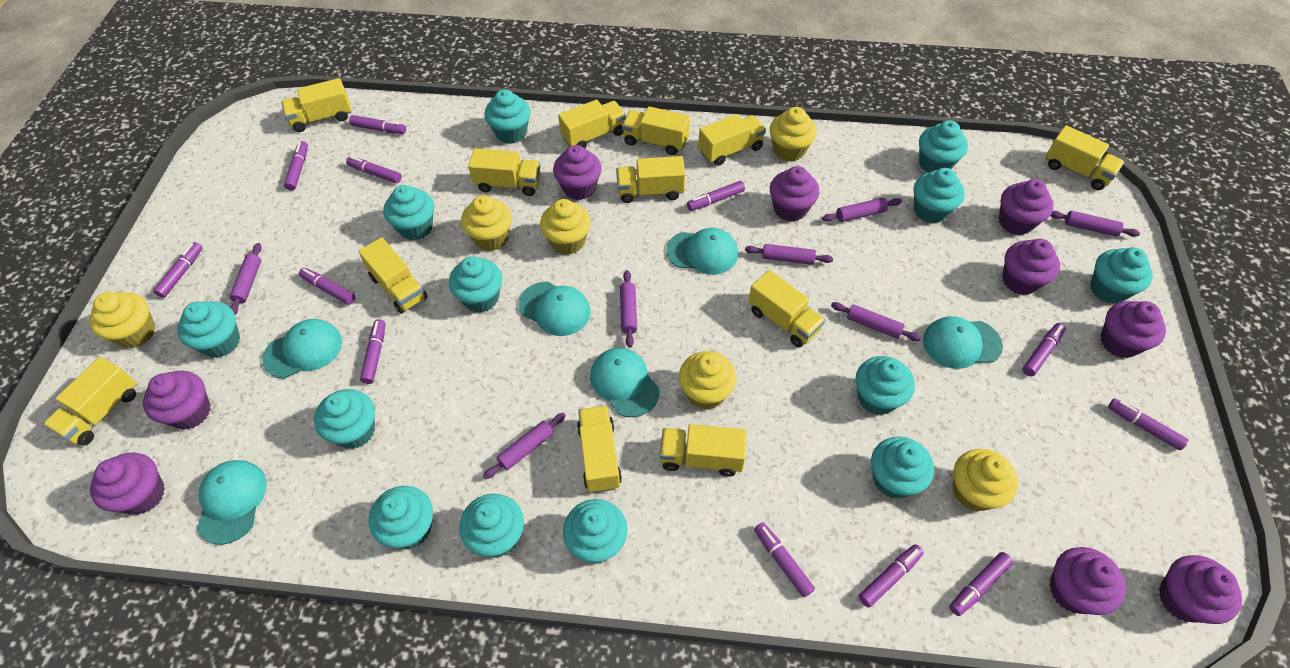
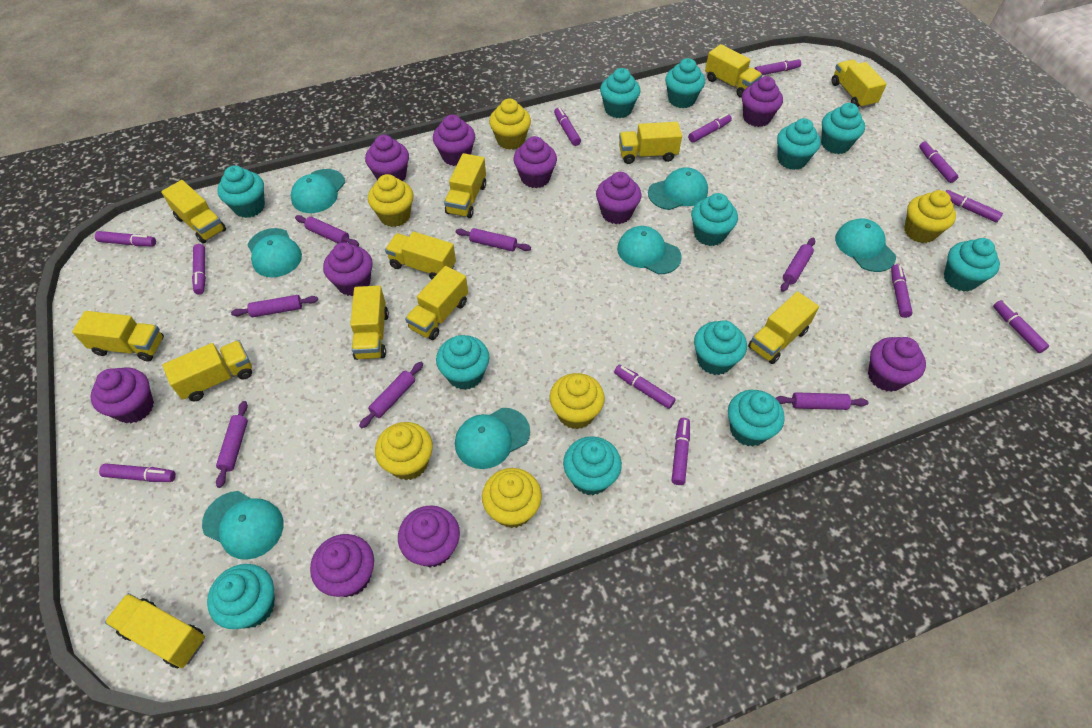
purple cupcake: [90,453,165,515] [143,371,211,430] [553,145,602,200] [770,166,819,222] [999,179,1054,235] [1002,239,1060,295] [1049,547,1126,615] [1100,301,1166,358] [1159,555,1242,624] = 9 -> [90,368,154,423] [310,534,374,597] [323,242,373,296] [365,135,409,181] [398,505,460,567] [433,115,475,166] [513,136,557,188] [596,172,641,224] [742,76,783,127] [868,337,926,392] = 10
turquoise cap: [197,460,267,545] [262,319,342,379] [518,282,590,336] [590,348,660,417] [666,228,738,275] [923,316,1003,369] = 6 -> [202,491,284,560] [248,228,302,277] [291,169,345,213] [455,408,530,469] [617,226,682,274] [648,167,708,210] [835,218,896,272] = 7
turquoise cupcake: [177,301,240,358] [314,389,375,449] [368,486,433,549] [384,185,434,240] [449,257,502,313] [459,494,524,558] [485,89,530,144] [563,499,628,563] [856,356,915,415] [871,436,934,499] [914,168,965,223] [919,120,968,173] [1090,247,1153,304] = 13 -> [207,564,275,629] [217,165,265,218] [436,335,490,390] [563,436,622,495] [600,68,641,118] [665,58,705,108] [691,193,738,246] [694,320,747,375] [728,390,785,446] [777,118,821,170] [821,103,865,154] [944,238,1000,292] = 12

